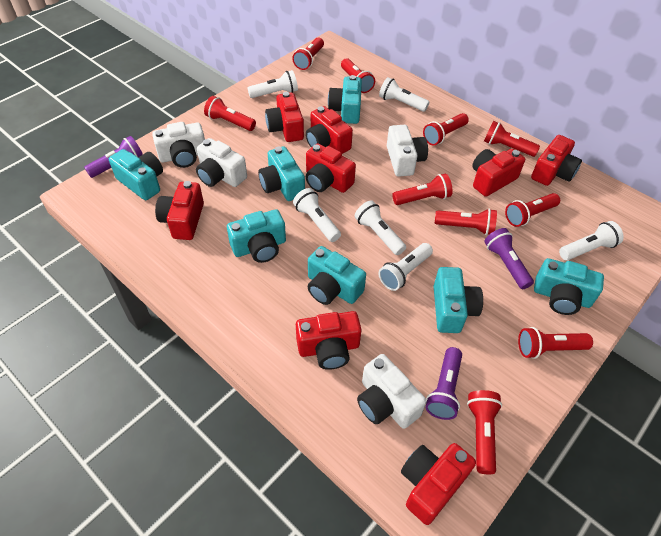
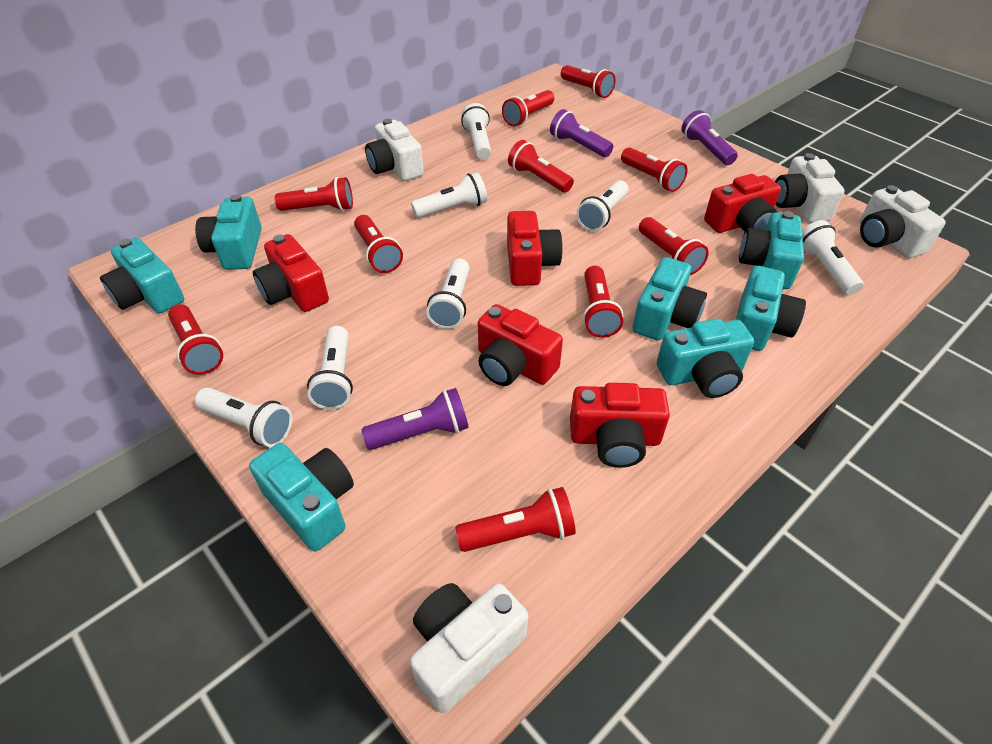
red camera: [155,181,204,240] [265,92,304,142] [296,311,362,370] [306,106,353,154] [306,143,356,193] [401,443,476,525] [472,149,525,197] [531,135,582,186] = 8 -> [253,234,329,312] [478,304,563,386] [507,211,563,286] [570,383,670,468] [704,174,781,233] = 5
white flashlight: [247,70,298,98] [293,188,341,242] [355,200,406,255] [378,243,433,291] [379,77,429,112] [559,221,624,260] = 6 -> [195,387,292,447] [307,326,353,410] [411,172,487,218] [426,259,469,329] [461,103,491,160] [576,180,629,231] [802,220,864,295] = 7

